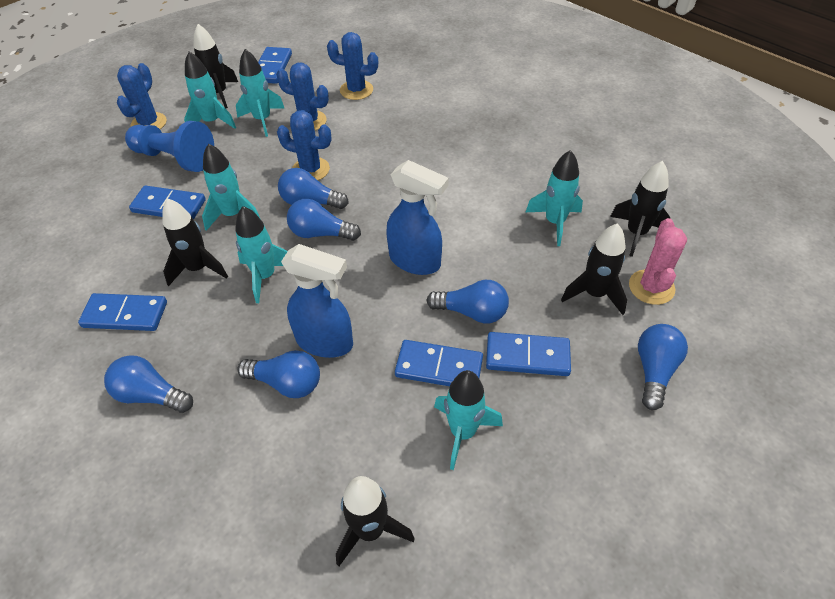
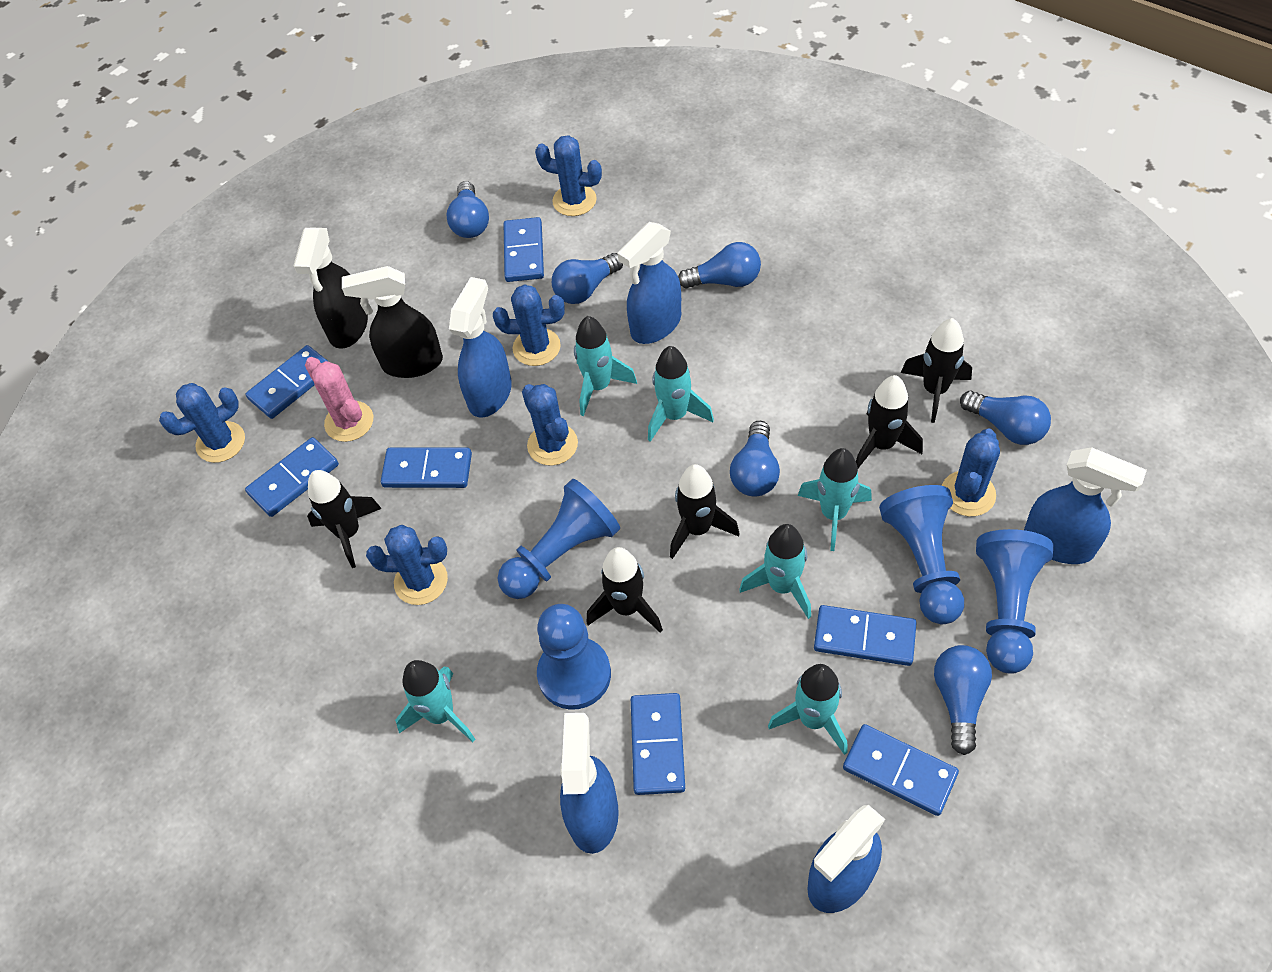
black spray bottle: none = 0 -> [293,228,368,349] [342,266,443,378] = 2
blue cactus: [117,63,167,129] [276,62,329,131] [277,110,331,180] [327,32,378,100] = 4 -> [159,383,245,463] [366,525,448,605] [493,284,565,366] [522,384,578,466] [535,135,602,216] [942,428,1000,516] = 6
blue domino: [78,293,167,331] [129,185,206,220] [258,47,292,84] [395,340,483,386] [486,332,571,376] = 5 -> [245,437,339,517] [246,345,329,419] [381,448,472,488] [504,217,544,282] [631,693,685,795] [814,605,917,666] [843,724,959,816] = 7
blue pawn: [125,121,214,172] = 1 -> [497,479,620,599] [537,604,611,710] [879,485,964,624] [976,529,1053,674] = 4
blue spray bottle: [281,244,353,358] [386,160,449,275] = 2 -> [449,277,512,418] [560,713,619,854] [618,222,681,344] [807,805,885,913] [1024,447,1147,564] = 5

